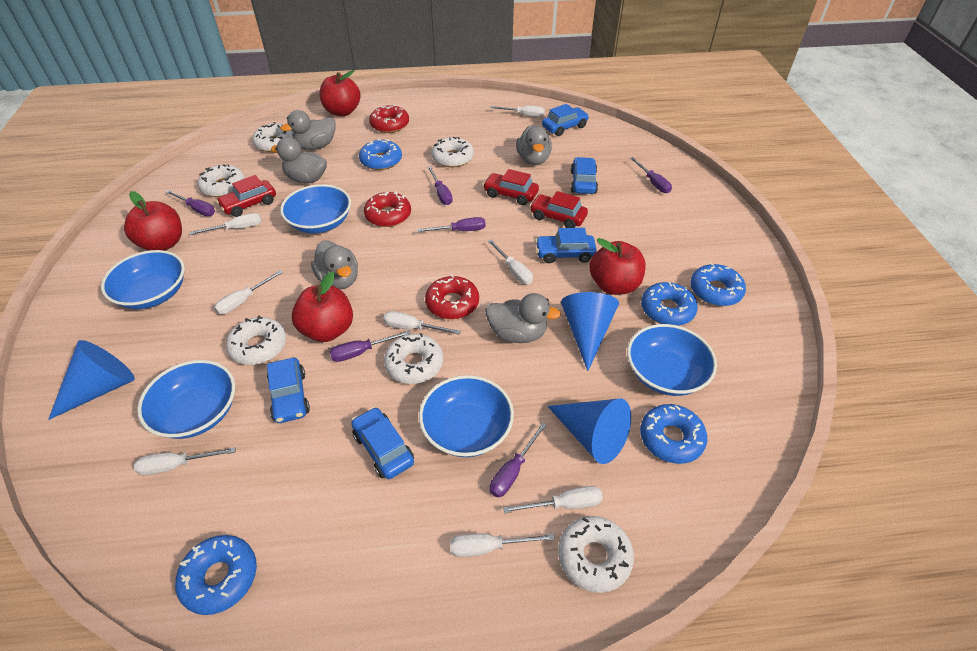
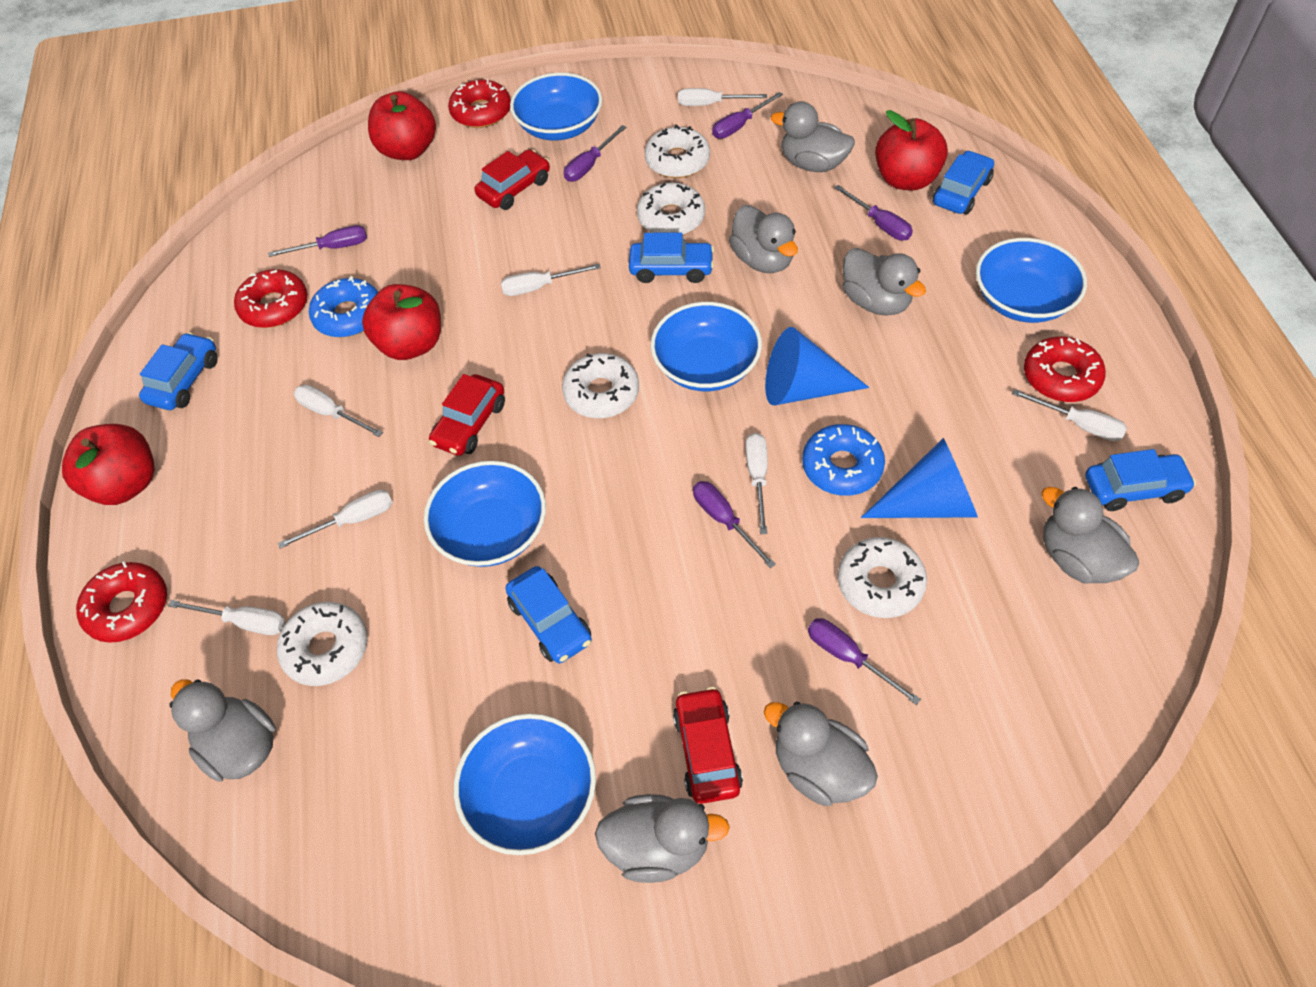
blue cone: [48,340,135,420] [548,398,631,464] [561,292,619,371] = 3 -> [765,327,869,405] [861,438,978,518] = 2
blue donut: [175,535,257,615] [359,138,402,170] [640,404,707,464] [641,282,698,326] [690,263,746,306] = 5 -> [309,276,378,337] [802,424,885,496] = 2
grey duck: [271,137,327,183] [281,110,336,150] [311,240,358,290] [485,293,561,343] [516,125,552,165] = 5 -> [169,679,276,782] [595,794,730,883] [729,205,798,273] [764,701,878,806] [771,101,855,172] [843,248,926,316] [1041,487,1139,584] = 7
red donut: [364,191,411,227] [369,104,409,133] [425,274,479,319] = 3 -> [76,562,167,643] [234,269,308,328] [448,80,511,128] [1024,336,1106,402] = 4
white donut: [198,164,245,197] [226,315,286,365] [252,122,294,152] [384,333,443,384] [431,137,474,167] [558,516,634,593] = 6 -> [277,602,368,686] [562,353,639,418] [637,182,705,235] [644,124,710,178] [838,537,927,618] = 5
white screwdriver: [134,447,236,475] [190,213,261,235] [214,270,283,314] [383,311,461,335] [450,534,555,557] [488,239,533,284] [490,106,545,117] [503,486,603,513] = 8 -> [168,600,285,635] [278,490,393,549] [294,385,383,437] [501,264,601,296] [678,88,767,106] [745,433,768,534] [1012,389,1127,441] = 7

